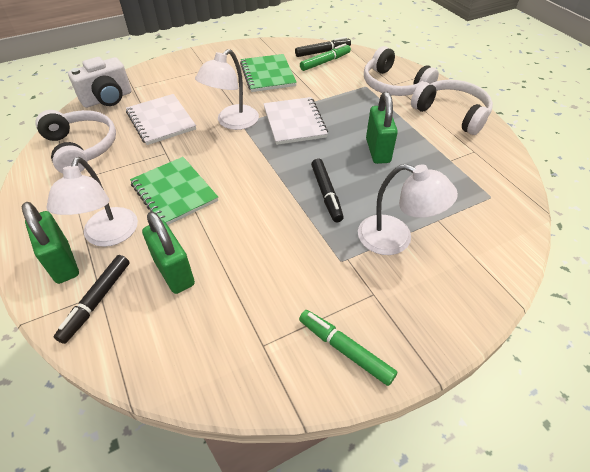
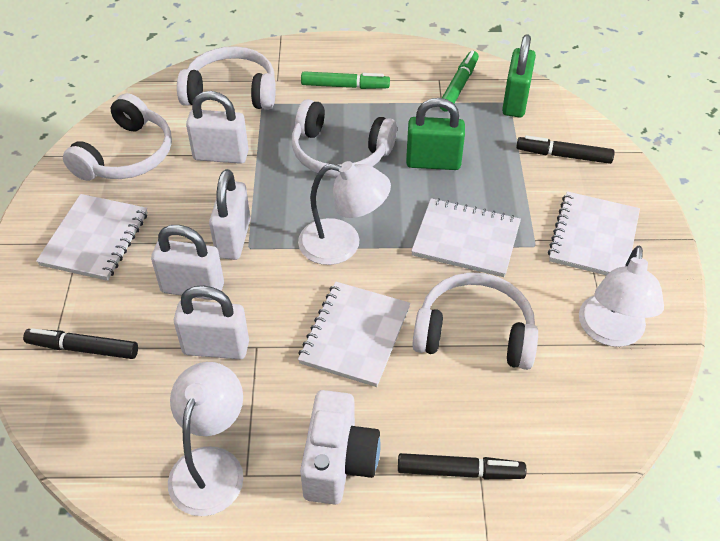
green notebook: [130,157,218,225] [240,54,297,92] = 2 -> none = 0
green padlock: [22,202,79,284] [142,212,195,294] [366,92,398,164] = 3 -> [406,98,465,170] [502,34,536,117] = 2
white headphones: [35,110,116,174] [364,46,439,96] [411,80,493,135] = 3 -> [63,93,172,181] [177,46,276,110] [292,99,397,177] [412,272,538,370] = 4
white notebook: [126,94,196,145] [263,97,328,145] = 2 -> [36,194,148,281] [298,282,411,387] [411,198,521,277] [548,191,640,275] = 4
white padlock: none = 0 -> [151,225,224,300] [174,286,249,359] [186,91,249,164] [209,169,251,260] = 4

